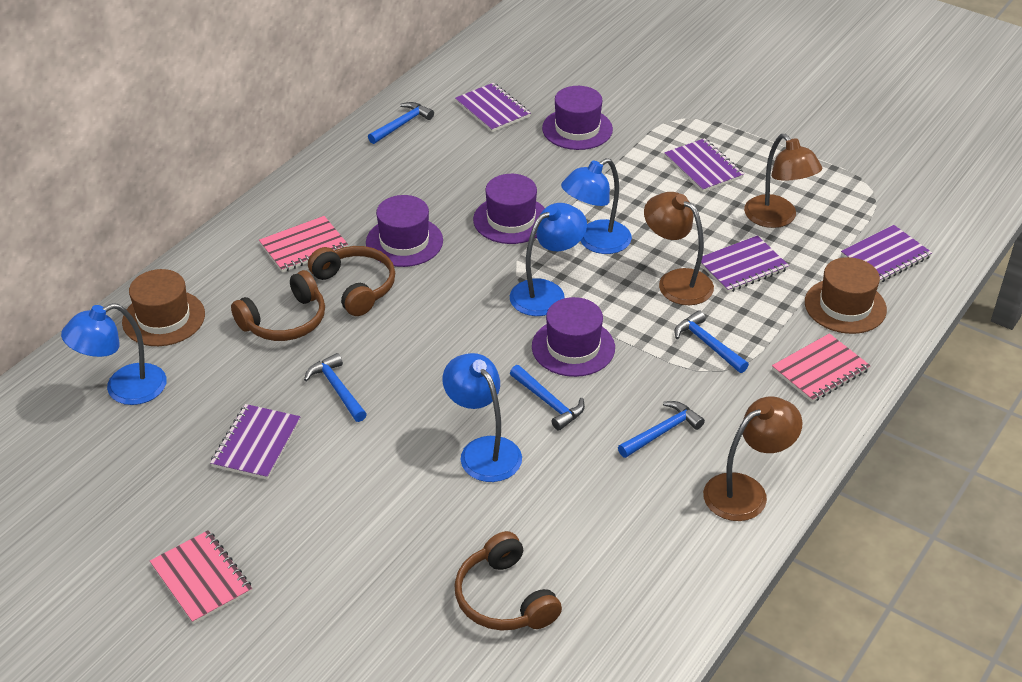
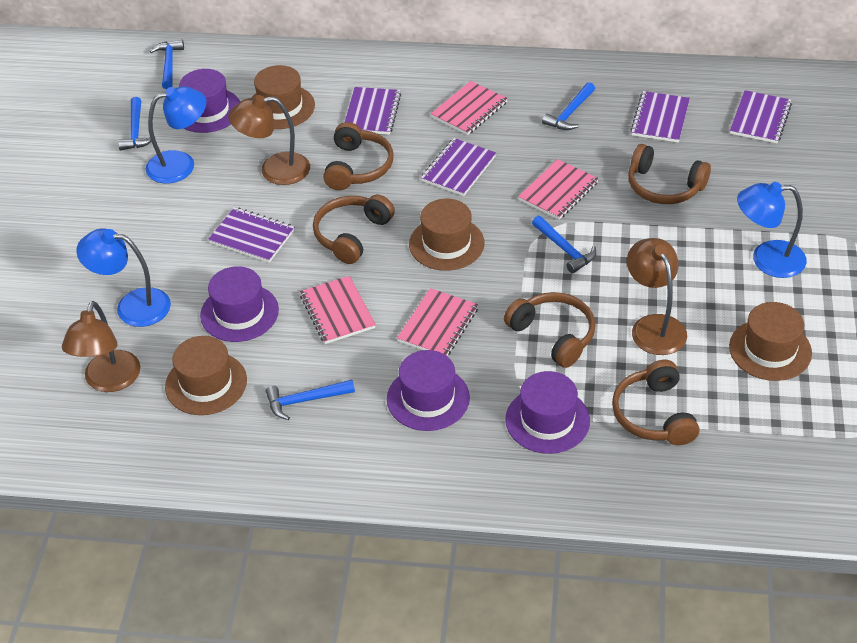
blue lamp: [61,303,167,405] [442,353,522,482] [510,203,587,316] [561,158,632,254] = 4 -> [77,228,171,327] [146,86,206,184] [737,182,807,278] = 3
brown hat: [122,269,205,346] [805,257,887,334] = 2 -> [165,336,247,415] [251,65,315,129] [409,199,485,271] [729,302,812,381] = 4
brown headphones: [231,270,325,341] [308,246,395,316] [455,531,562,631] = 3 -> [313,195,395,264] [323,122,393,190] [504,292,595,368] [612,360,699,445] [628,144,711,204] = 5
pink notebook: [150,530,252,624] [259,216,348,273] [772,333,871,402] = 3 -> [300,276,376,344] [397,288,478,356] [431,81,508,135] [518,159,599,220] = 4

